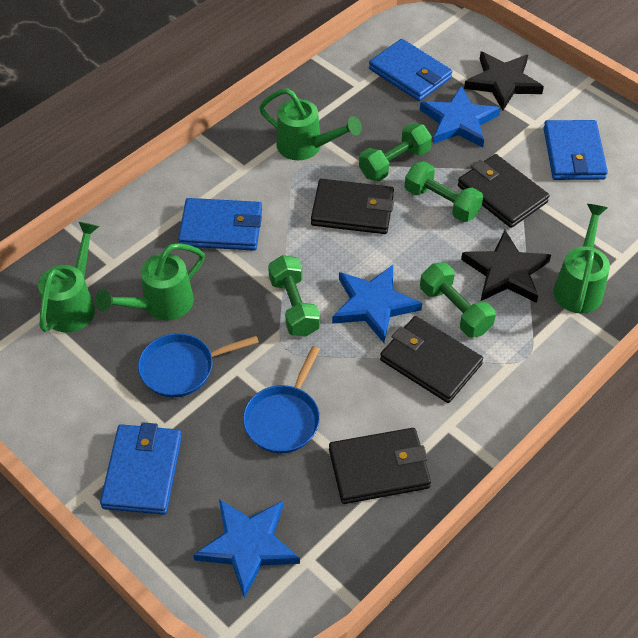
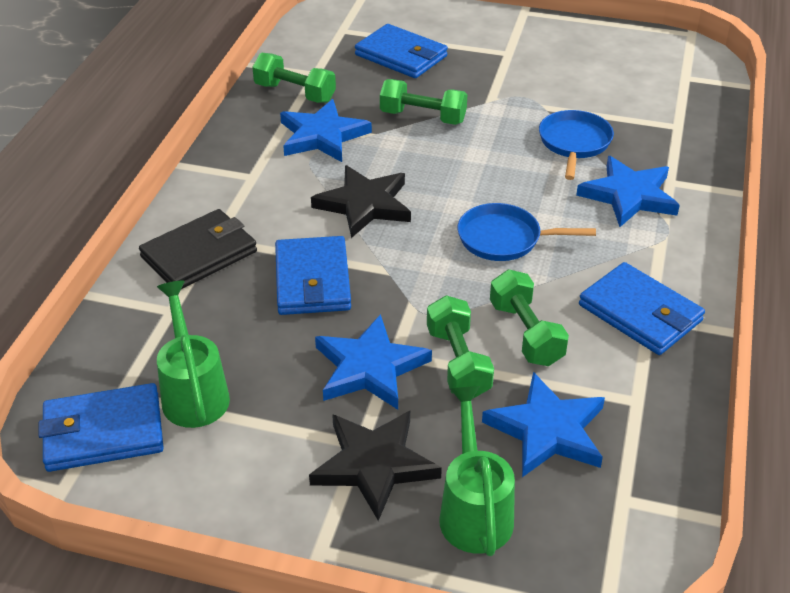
black wallet: [311,179,394,234] [329,428,431,504] [380,316,483,403] [458,154,550,228] = 4 -> [139,209,257,289] = 1
blue star: [193,499,300,599] [332,265,422,343] [420,86,500,148] = 3 -> [280,99,372,162] [315,314,432,410] [482,372,605,477] [576,156,680,227] = 4
green watering can: [38,222,99,332] [96,243,205,321] [259,88,362,160] [553,204,610,314] = 4 -> [157,281,230,428] [440,386,515,556] = 2

